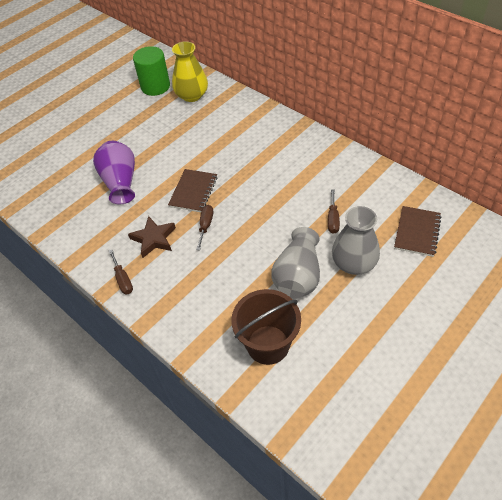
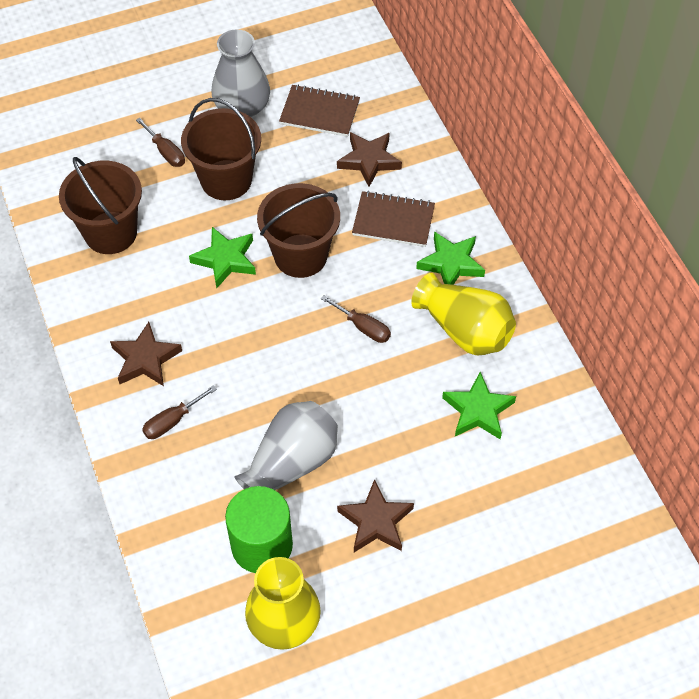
brown bucket: [231,289,301,365] = 1 -> [59,157,142,254] [181,98,261,200] [257,183,340,278] = 3
brown star: [128,216,176,258] = 1 -> [110,322,182,386] [337,132,402,187] [337,479,414,552] = 3
green star: none = 0 -> [189,227,256,289] [416,231,485,285] [442,372,516,439] = 3
purple vase: [93,141,135,204] = 1 -> none = 0
yellow vase: [172,41,208,102] = 1 -> [245,557,321,650] [411,273,516,355] = 2

